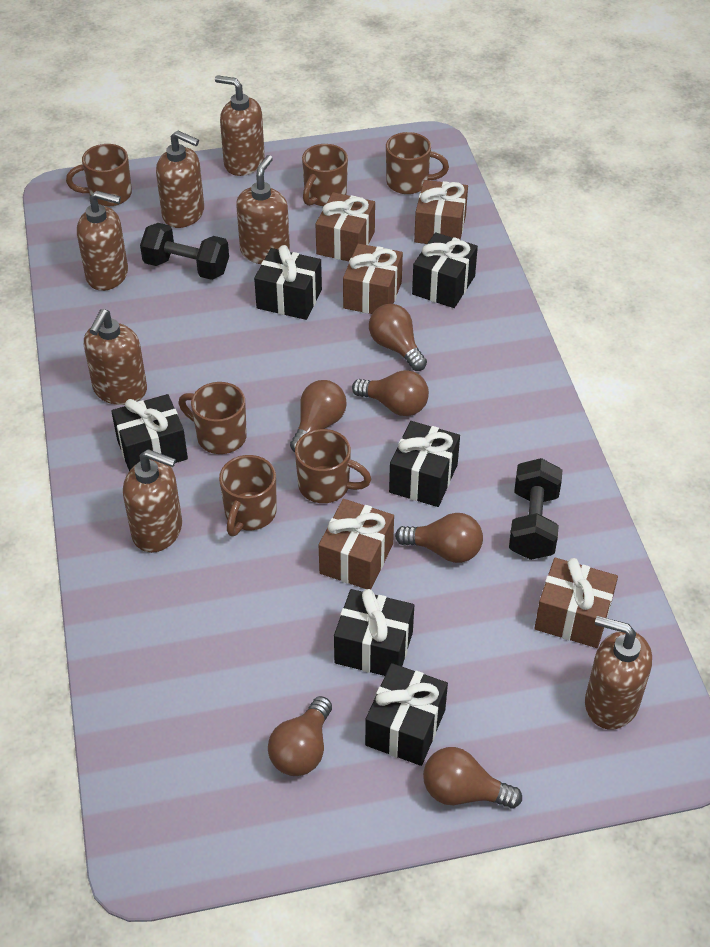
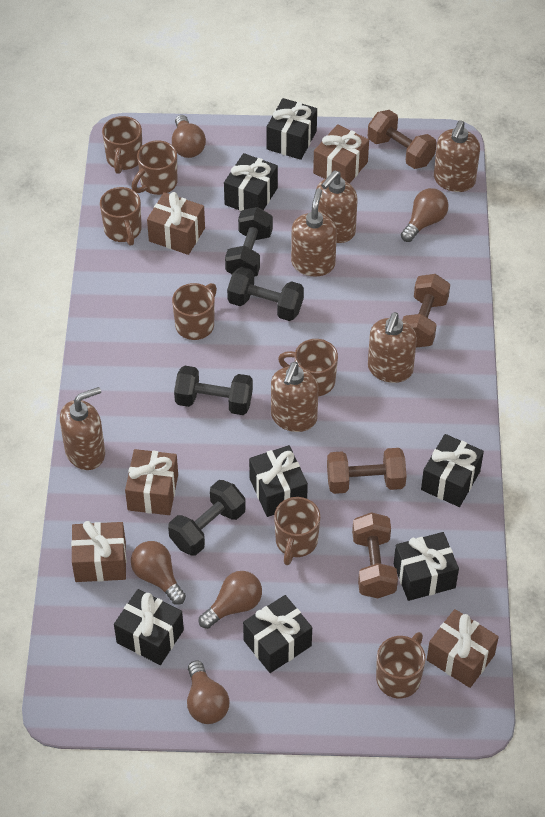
black dumbbell: [140,223,229,280] [509,458,562,560] = 2 -> [168,480,246,556] [174,365,253,415] [225,207,273,277] [227,267,304,321] = 4
black gift: [111,394,188,471] [254,245,322,320] [334,589,414,676] [365,663,448,766] [389,421,460,507] [412,232,478,308] = 6 -> [114,589,184,665] [224,153,278,211] [243,595,312,673] [249,445,308,517] [267,98,317,160] [394,532,459,601] [421,434,484,507] = 7
brown dumbbell: none = 0 -> [327,448,406,494] [352,512,398,598] [368,110,437,169] [402,274,450,347] = 4
brown light bulb: [268,696,332,776] [290,380,347,453] [352,370,429,416] [369,304,427,371] [395,513,483,563] [423,747,522,809] = 6 -> [131,541,186,605] [172,115,206,158] [187,660,229,724] [199,571,262,629] [401,188,448,242] = 5
brown mug: [66,144,132,206] [179,382,247,454] [219,455,277,536] [295,429,371,503] [302,144,348,206] [386,132,449,194] = 6 -> [100,187,142,246] [102,116,142,174] [132,141,177,195] [172,283,217,340] [274,497,320,565] [278,339,338,396] [376,632,426,698] = 7
brown soap dispenser: [77,191,128,291] [84,309,147,405] [123,449,182,553] [156,130,204,228] [215,75,265,176] [236,155,290,264] [585,616,652,730] = 7 -> [60,387,105,470] [271,362,318,432] [291,188,337,277] [316,170,358,243] [368,312,417,383] [434,121,480,192] = 6

